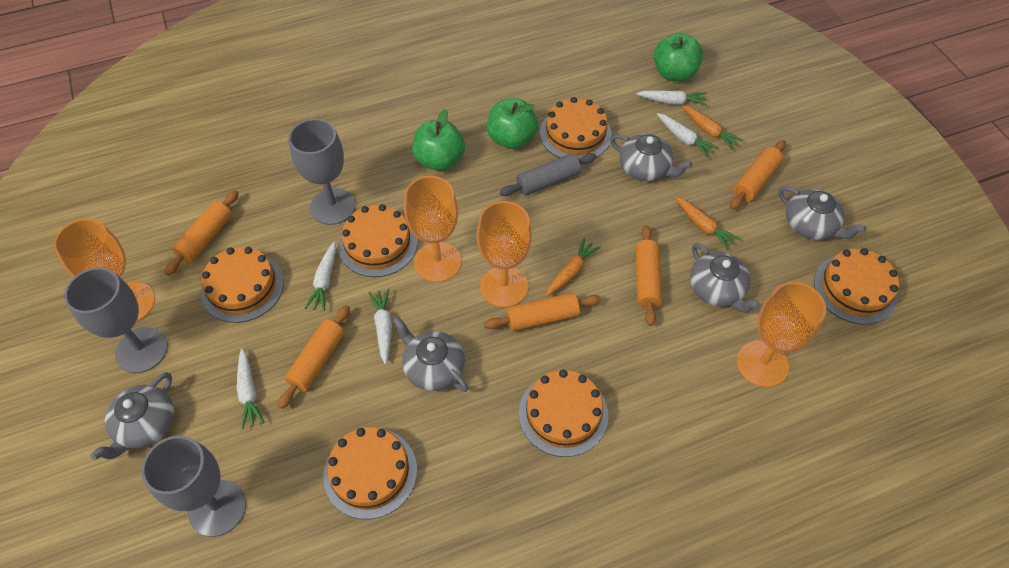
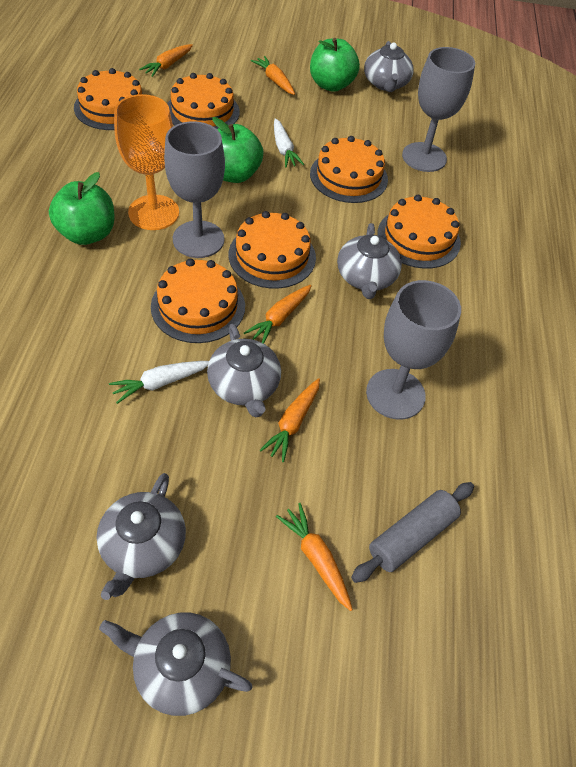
orange carrot: [546,237,601,297] [675,197,740,250] [682,105,743,150] = 3 -> [139,44,193,77] [244,285,312,344] [251,56,295,95] [260,378,320,462] [276,503,353,611] = 5
orange goblet: [53,218,155,322] [404,176,461,282] [477,201,532,307] [737,282,826,387] = 4 -> [114,94,179,230] = 1
orange rolling pin: [164,190,239,276] [278,305,350,409] [484,292,601,331] [635,225,662,326] [730,140,786,210] = 5 -> none = 0
white carrot: [237,349,265,429] [305,242,336,311] [368,289,392,364] [636,90,707,105] [657,113,718,158] = 5 -> [109,361,209,404] [274,118,304,167] = 2

